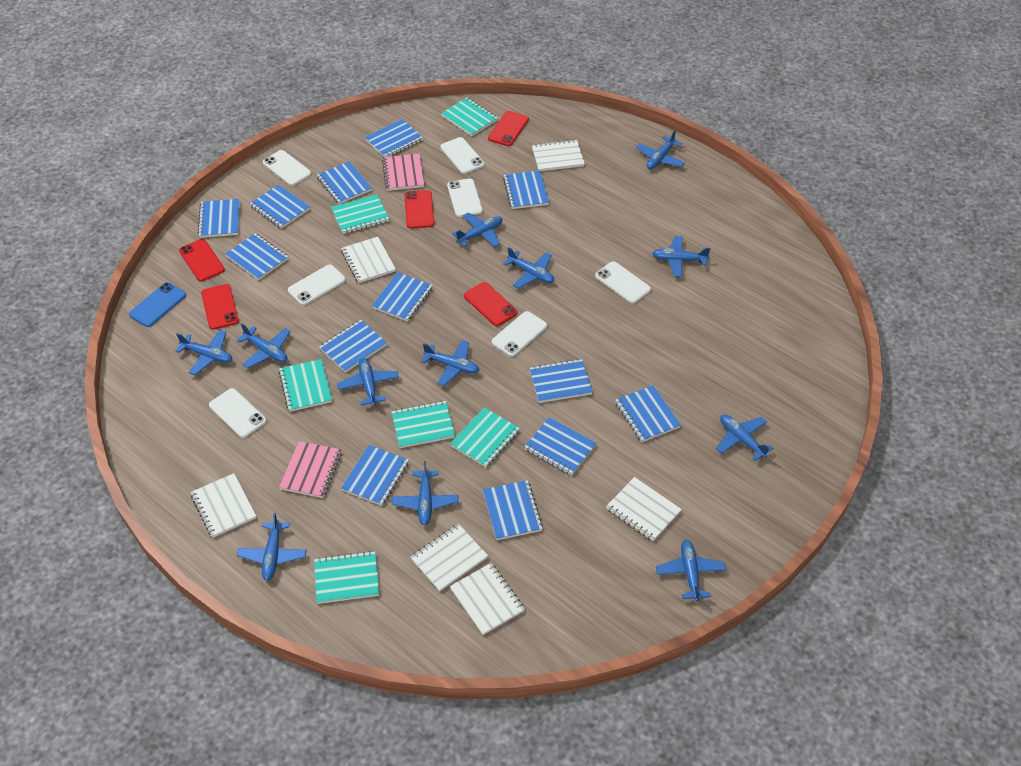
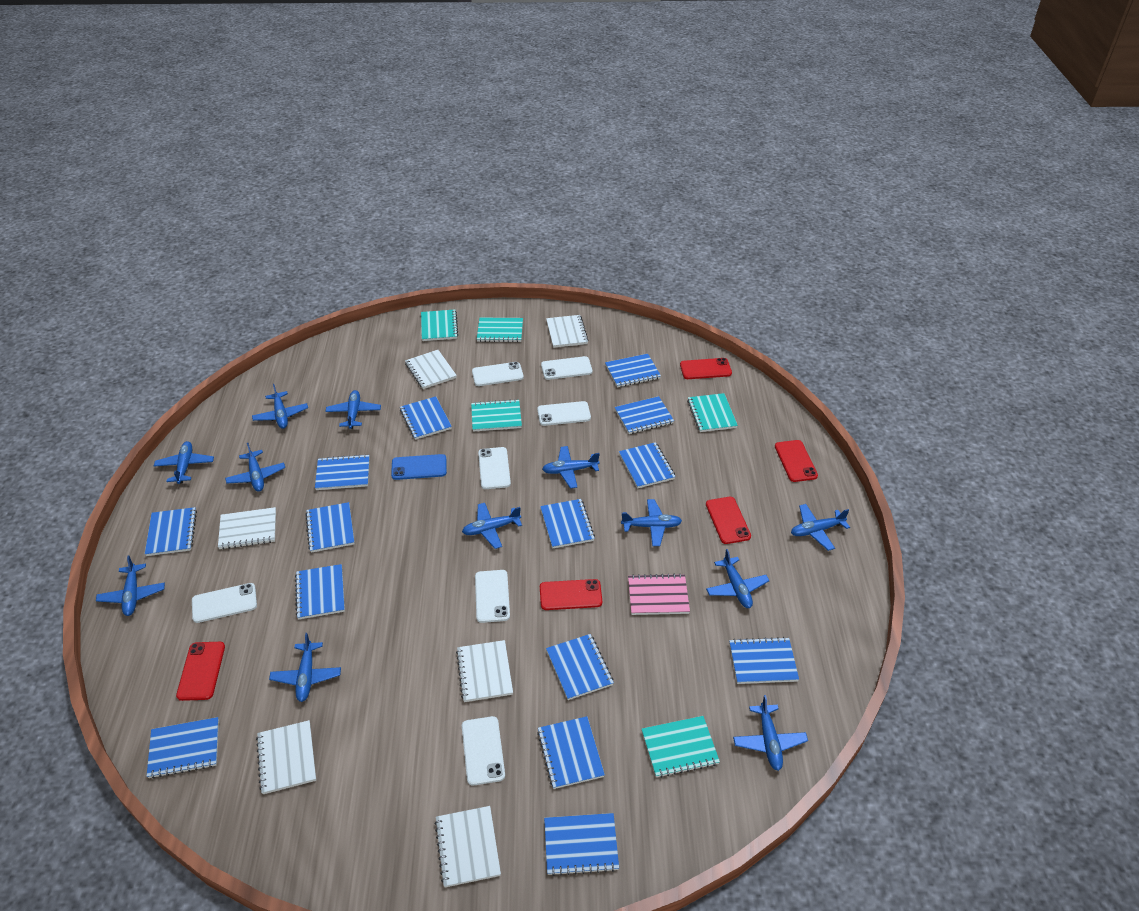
blue notebook: [197,199,240,238] [225,233,288,280] [249,184,310,229] [317,161,372,204] [319,320,387,373] [341,445,409,506] [365,119,423,157] [372,272,433,322] [483,480,543,540] [503,171,549,209] [524,417,596,475] [530,359,592,403] [615,385,681,442] = 13 -> [145,507,197,556] [146,717,219,779] [295,564,345,619] [305,502,354,553] [315,454,369,490] [400,396,452,440] [537,716,605,789] [540,499,595,548] [544,813,619,876] [546,634,614,700] [605,354,661,387] [615,396,674,434] [619,442,676,488] [729,637,799,684] = 14
pink notebook: [279,441,342,498] [382,154,424,191] = 2 -> [628,574,690,615] = 1
turquoise notebook: [279,359,332,412] [314,551,379,604] [331,194,389,234] [391,401,455,448] [441,98,498,136] [450,407,520,467] = 6 -> [421,310,458,341] [471,399,522,432] [477,318,523,342] [642,716,720,778] [687,393,738,432] = 5

